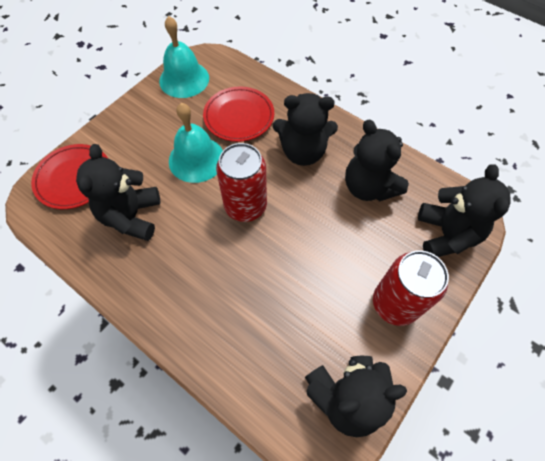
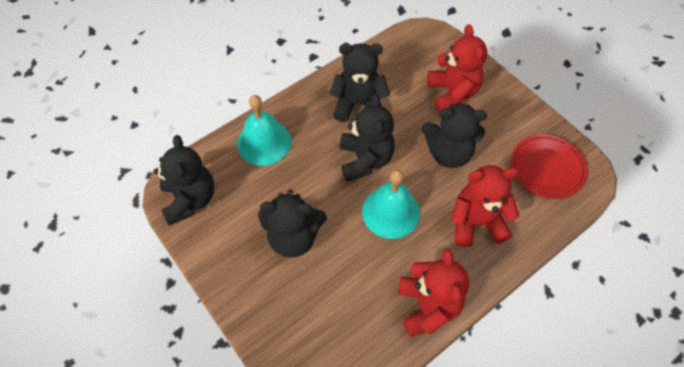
red can: [216,143,267,222] [373,250,449,326] = 2 -> none = 0
red plate: [31,144,108,209] [203,86,274,142] = 2 -> [511,134,588,199] = 1
red teddy bear: none = 0 -> [398,248,469,337] [427,24,487,113] [451,165,520,247] = 3

